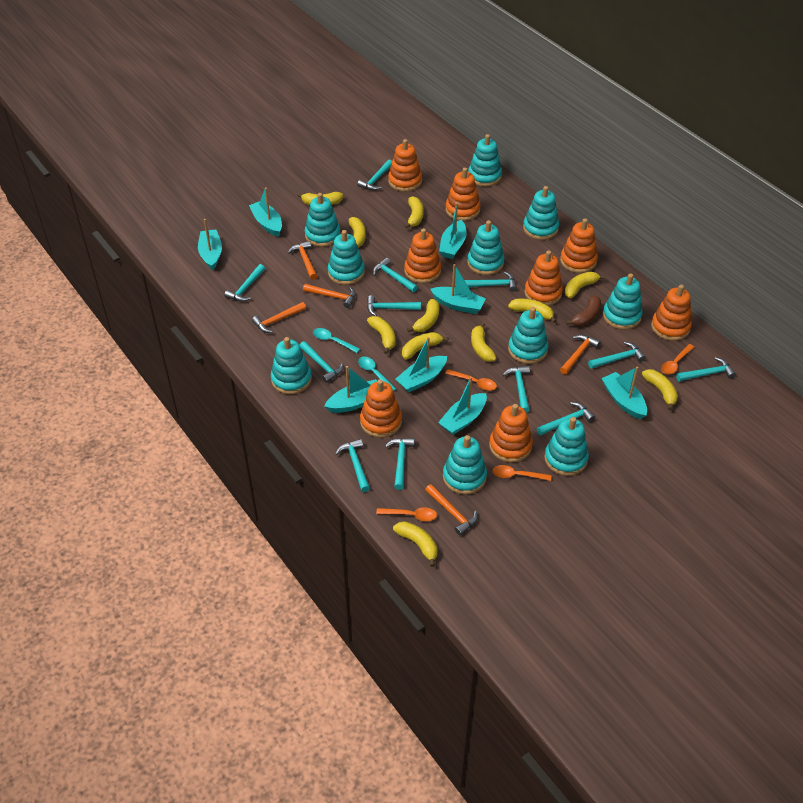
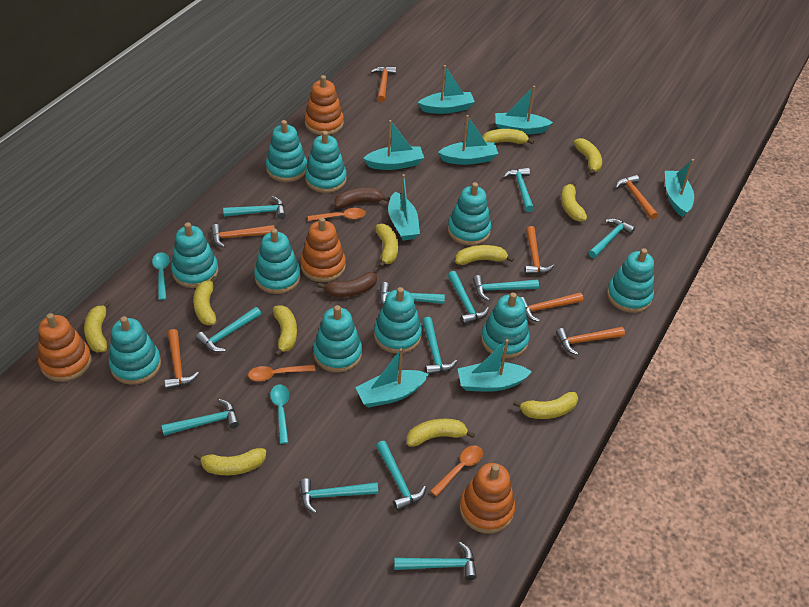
brown banana: [566,295,601,326] = 1 -> [317,272,377,297] [335,188,390,208] = 2
orange hammer: [252,302,306,333] [288,241,317,280] [303,284,355,308] [425,484,478,535] [560,334,600,375] = 5 -> [164,329,199,390] [211,224,274,248] [371,66,396,102] [521,293,583,322] [524,226,554,275] [556,327,625,355] [616,175,658,219] = 7
orange spoon: [376,507,437,521] [445,369,497,391] [492,465,551,481] [661,344,694,375] = 4 -> [248,365,316,381] [308,208,366,221] [430,445,483,496] = 3
orange stacking toy: [360,379,402,438] [388,139,422,192] [404,228,441,283] [446,168,481,221] [489,404,533,462] [524,250,563,306] [560,218,598,273] [651,284,692,341] = 8 -> [38,313,92,382] [300,217,346,282] [305,75,344,135] [460,463,515,534] = 4

